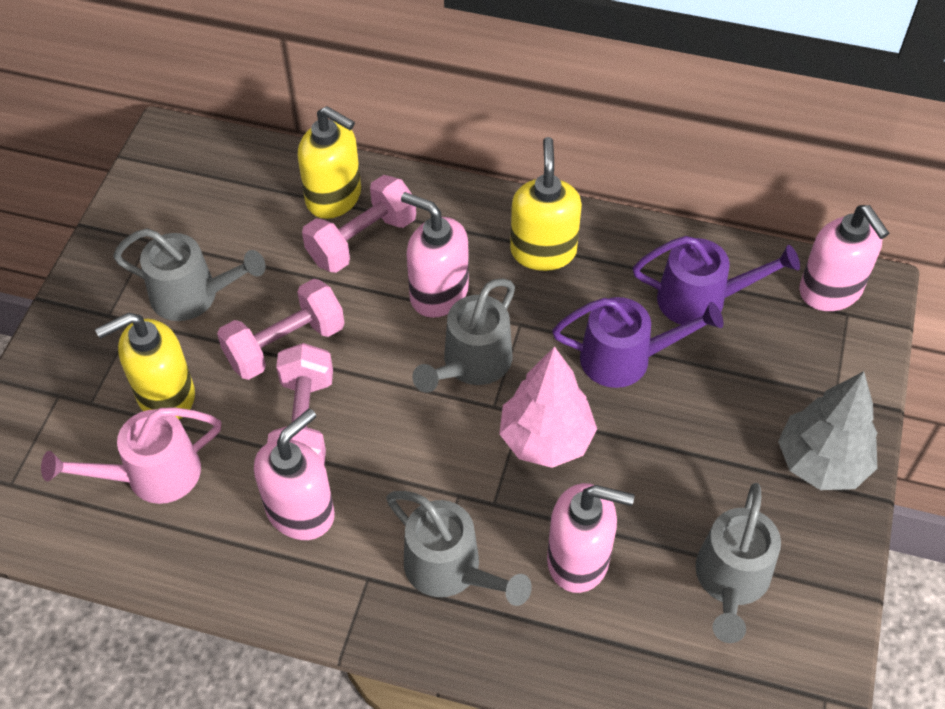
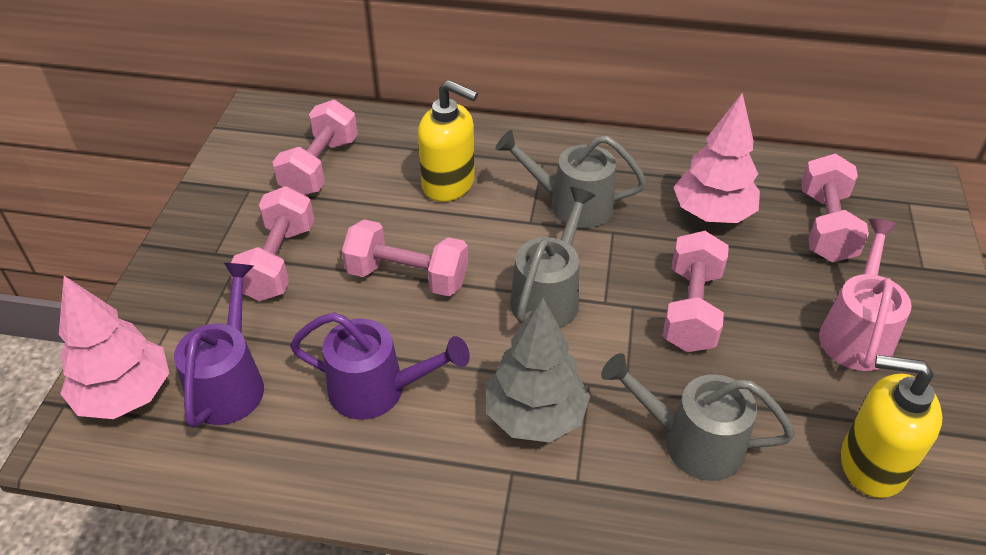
grey watering can: [113,228,266,321] [386,491,532,606] [412,278,515,393] [695,483,781,643] = 4 -> [495,130,646,228] [510,187,596,328] [601,353,795,481] = 3
pink dumbbell: [217,279,344,380] [267,343,333,465] [302,175,416,273] = 3 -> [231,186,314,301] [273,100,358,195] [342,219,468,296] [663,231,729,352] [801,154,869,262] = 5
pink soap dispenser: [254,408,335,540] [401,192,469,318] [547,483,634,593] [799,205,889,311] = 4 -> none = 0
pink tree: [499,346,597,468] = 1 -> [59,276,169,419] [674,93,760,223] = 2
yellow soap dispenser: [95,313,195,419] [298,106,361,219] [510,137,582,271] = 3 -> [418,80,478,202] [841,355,942,498] = 2

